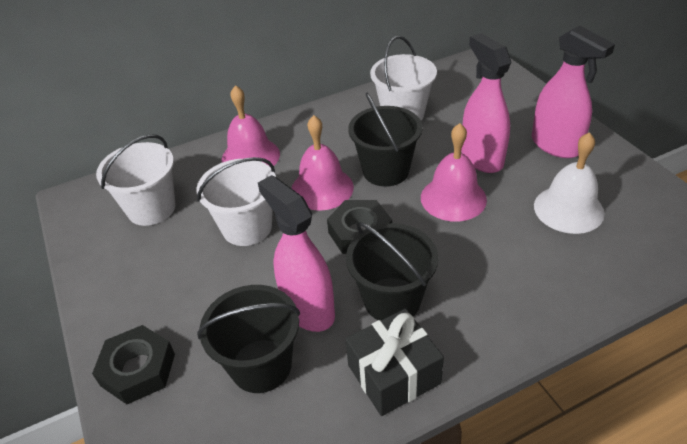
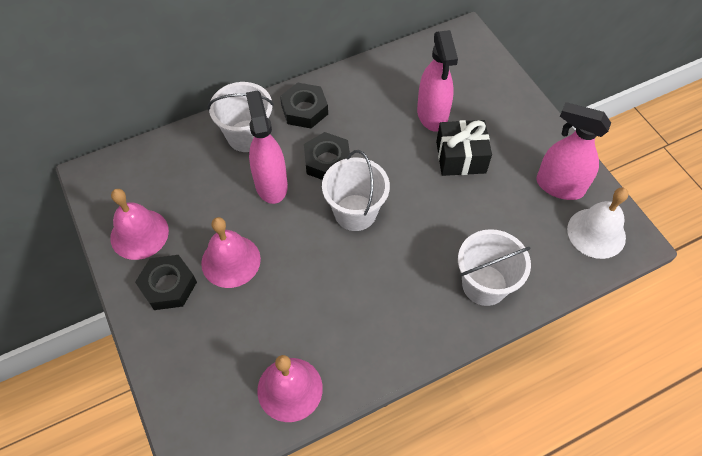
black bucket: [197,285,300,393] [346,222,438,321] [348,93,422,187] = 3 -> none = 0
black nut: [92,325,175,404] [327,200,392,254] = 2 -> [135,255,197,310] [280,82,328,128] [304,132,350,180] = 3

